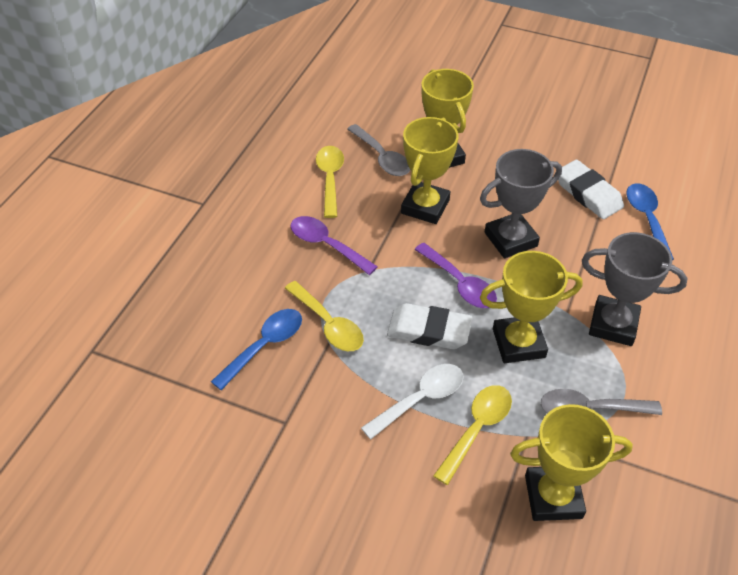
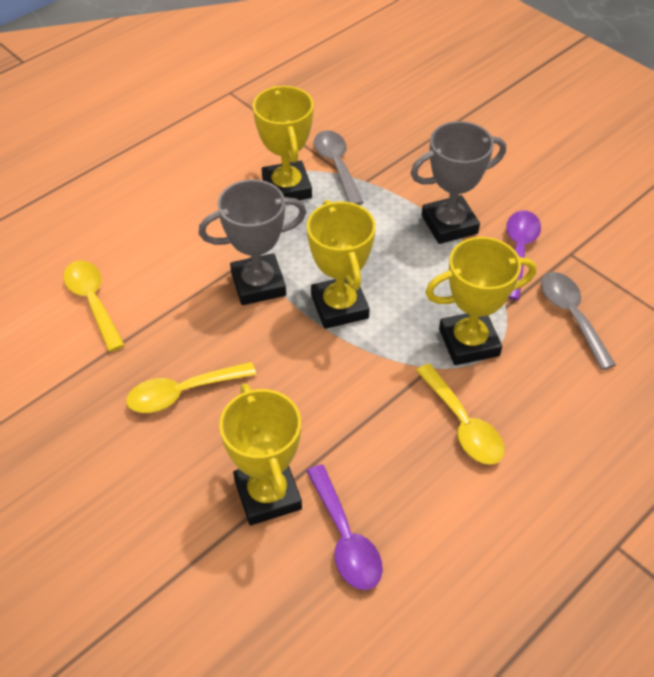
blue spoon: [211,309,302,390] [626,183,674,260] = 2 -> none = 0
white eraser: [387,303,473,349] [558,160,624,219] = 2 -> none = 0
white spoon: [361,364,464,440] = 1 -> none = 0

